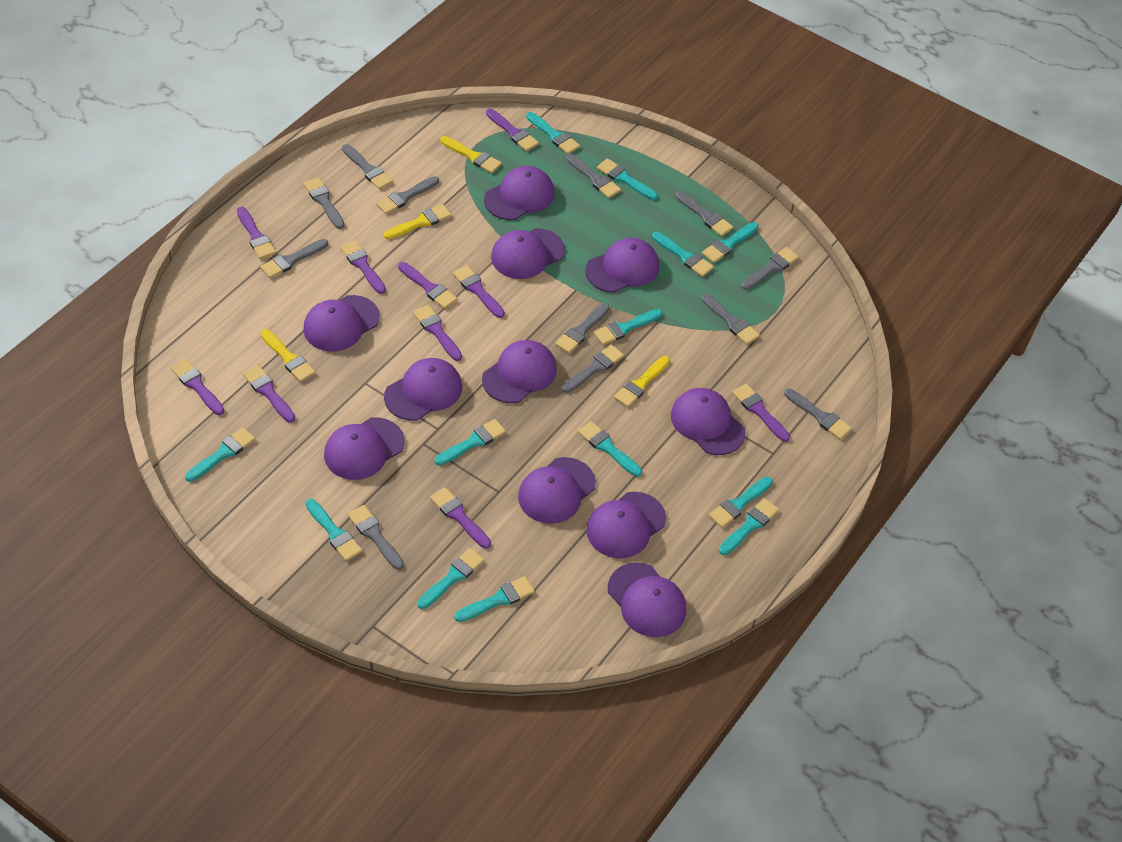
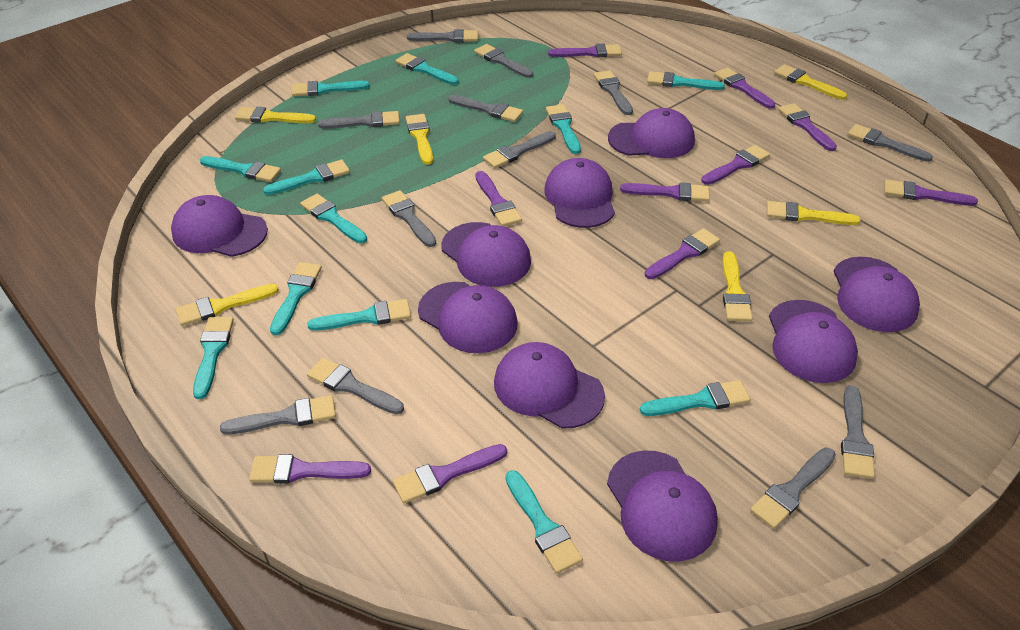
purple cap: [303,295,380,351] [324,417,405,480] [384,358,462,420] [482,340,557,403] [484,166,554,220] [491,228,565,279] [518,457,596,524] [585,238,659,293] [586,492,666,558] [608,563,686,637] [671,388,746,455] = 11 -> [171,195,268,257] [418,282,518,353] [441,222,531,287] [494,342,605,429] [544,158,615,228] [607,451,718,561] [608,108,695,158] [769,300,858,383] [834,257,920,332] = 9
turquoise brush: [185,427,255,482] [305,499,363,561] [417,548,484,609] [435,419,506,466] [454,576,535,622] [526,112,580,154] [578,421,642,477] [594,309,662,345] [597,158,658,200] [652,232,714,277] [702,222,759,263] [709,477,773,528] [719,498,779,555] = 13 -> [193,317,234,399] [200,156,281,182] [263,160,350,195] [270,262,322,335] [292,81,370,96] [300,194,367,244] [307,299,411,331] [395,53,458,85] [506,470,583,574] [546,104,581,154] [640,380,751,416] [647,71,725,90] = 12
yellow brush: [261,329,316,382] [384,204,452,239] [440,136,502,173] [614,356,670,407] = 4 -> [176,284,279,326] [235,107,316,123] [406,114,433,165] [723,251,753,322] [767,201,860,225] [774,64,847,100] = 6

